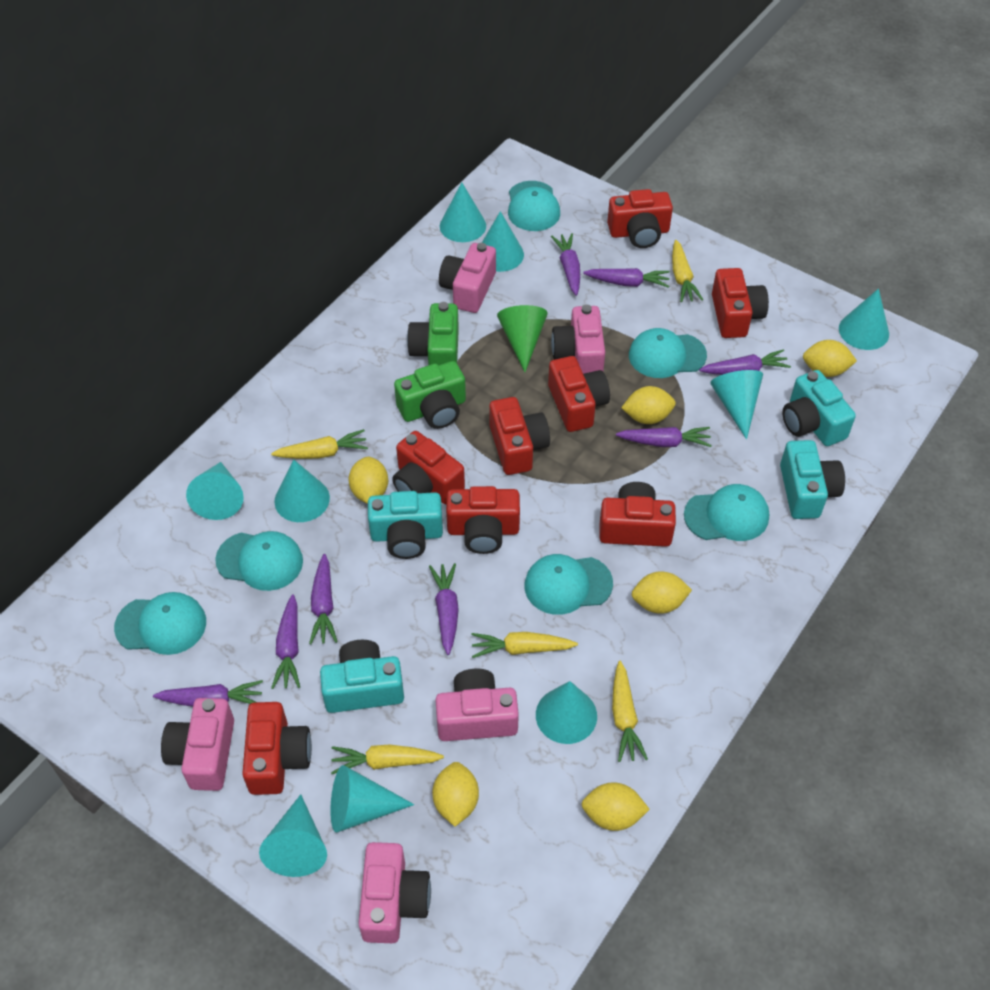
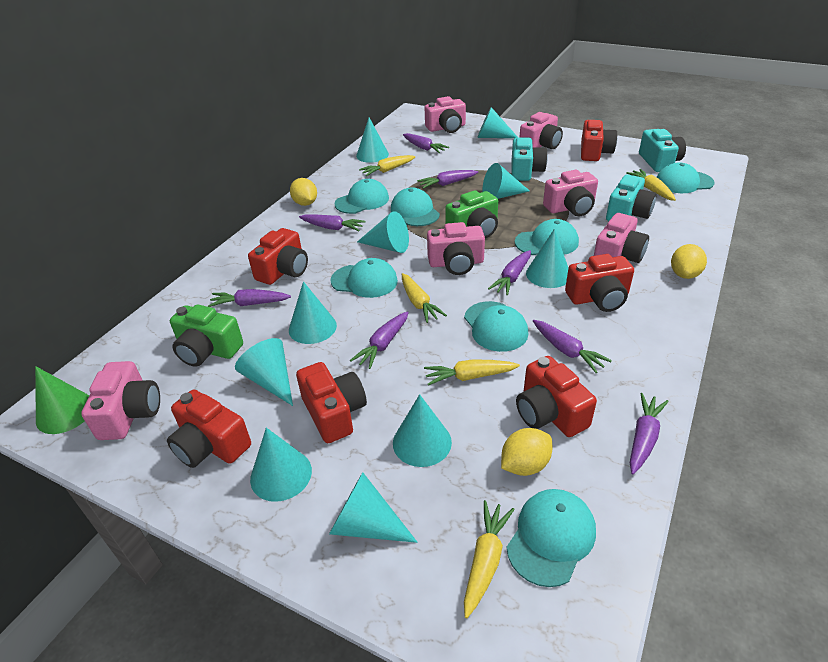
pink camera: [161,698,234,791] [358,842,431,943] [436,669,519,741] [439,243,496,313] [551,304,605,374] = 5 -> [81,361,160,440] [425,96,466,133] [427,222,485,275] [520,112,563,149] [543,170,598,216] [594,213,649,263] = 6
red camera: [242,702,312,795] [392,431,465,504] [446,486,520,554] [489,397,550,475] [548,356,610,432] [599,482,676,547] [607,189,673,248] [712,268,769,338] = 8 -> [167,390,251,468] [248,228,308,285] [296,362,367,443] [516,356,597,437] [565,254,634,312] [581,120,617,161] = 6
turquoise camera: [320,640,404,713] [368,491,443,559] [780,440,845,519] [782,370,856,446] = 4 -> [512,137,548,181] [606,175,657,221] [639,129,686,172] = 3
turquoise cap: [114,592,206,655] [215,531,303,591] [508,181,560,231] [525,554,613,615] [629,328,707,378] [684,484,769,541] = 6 -> [330,258,398,298] [334,179,389,214] [391,188,440,226] [464,301,528,352] [507,489,596,587] [515,219,579,255] [657,162,715,193] = 7
turquoise cone: [186,462,244,520] [259,794,327,877] [274,460,330,522] [330,765,414,833] [440,182,486,242] [482,211,524,272] [536,681,597,744] [710,370,763,440] [839,289,889,350] = 9 -> [235,338,293,406] [250,428,312,502] [289,281,337,344] [329,472,418,543] [356,117,389,163] [357,211,409,253] [393,394,452,467] [477,107,517,138] [483,163,530,199] [526,229,568,288] = 10
yellow lemon: [348,457,388,504] [432,762,479,826] [582,782,650,831] [621,386,676,424] [632,572,692,614] [803,340,857,377] = 6 -> [290,178,317,206] [501,428,552,476] [671,244,707,279] = 3

